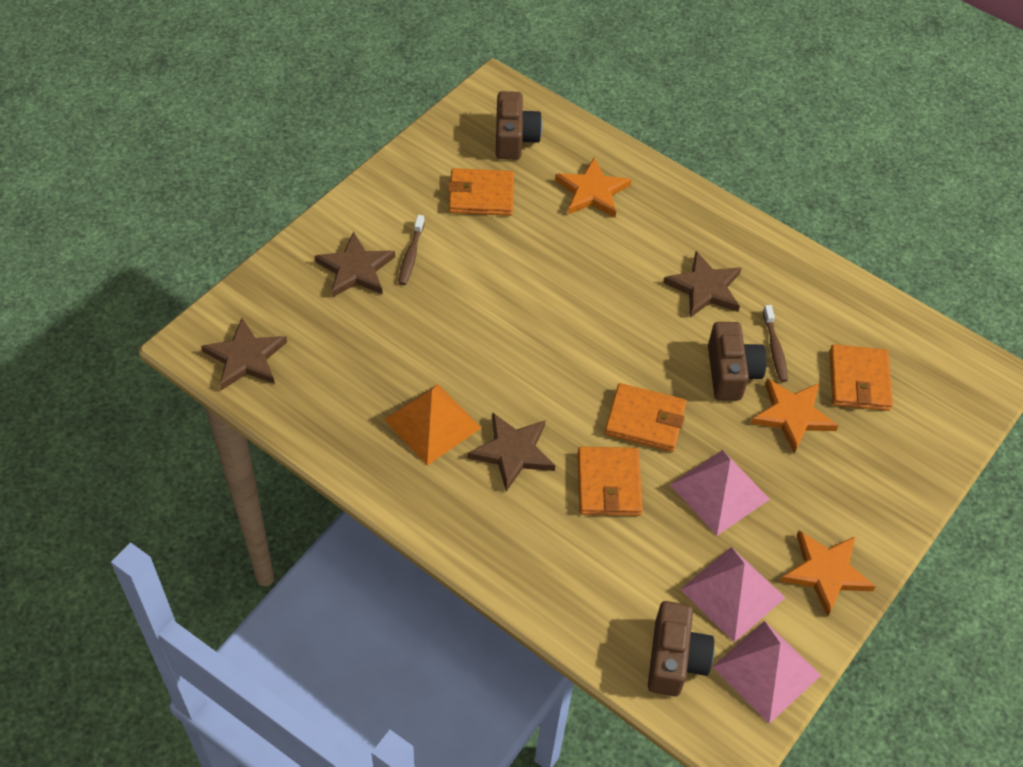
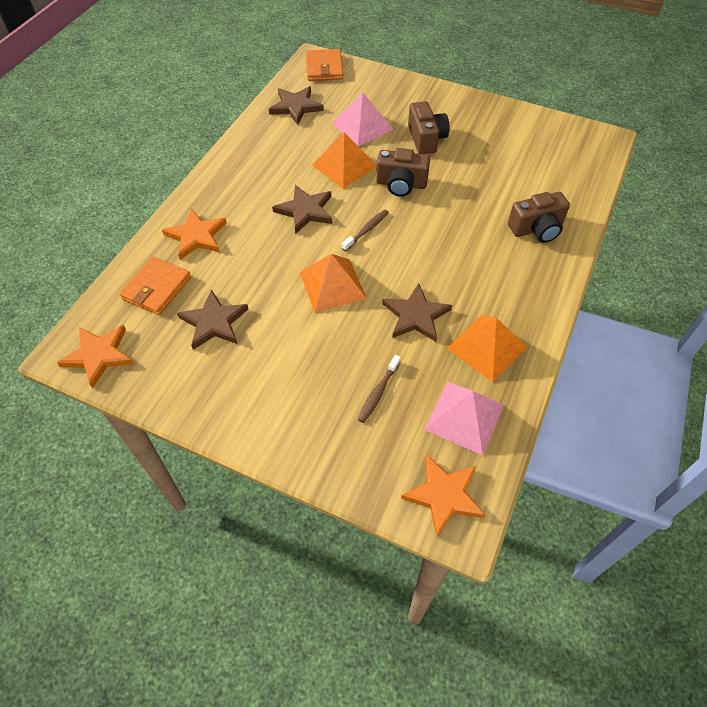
orange pyramid: [384,384,481,465] = 1 -> [300,254,367,312] [312,132,377,189] [447,315,527,382] = 3
orange wallet: [448,168,514,216] [577,447,643,516] [605,383,686,452] [829,344,893,411] = 4 -> [119,256,191,315] [306,49,343,81] = 2
pink pyramid: [670,450,770,536] [680,547,786,643] [713,621,821,724] = 3 -> [331,92,393,147] [424,382,504,455] = 2

